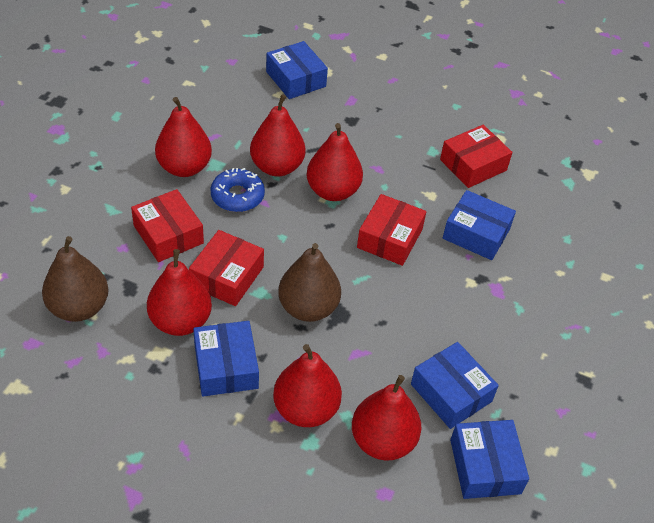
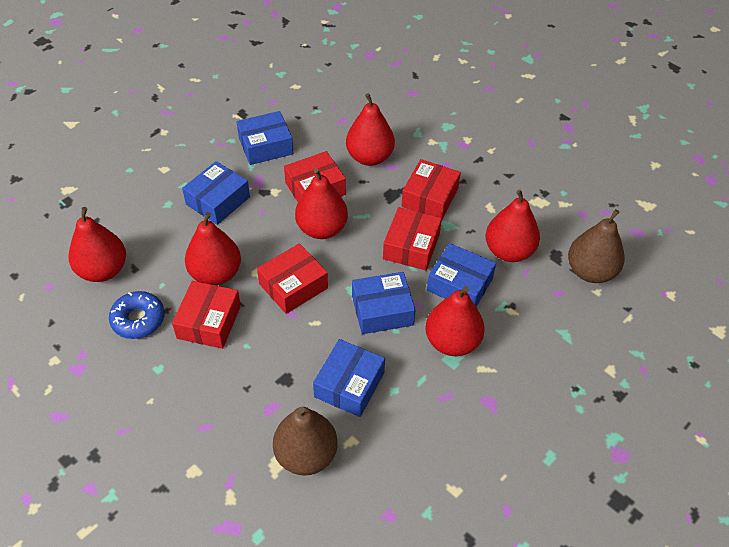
red box: [131,189,204,262] [189,230,264,306] [357,194,426,266] [440,125,512,188] = 4 -> [172,281,241,349] [257,243,328,314] [284,151,346,202] [383,207,442,270] [401,159,461,219] = 5

